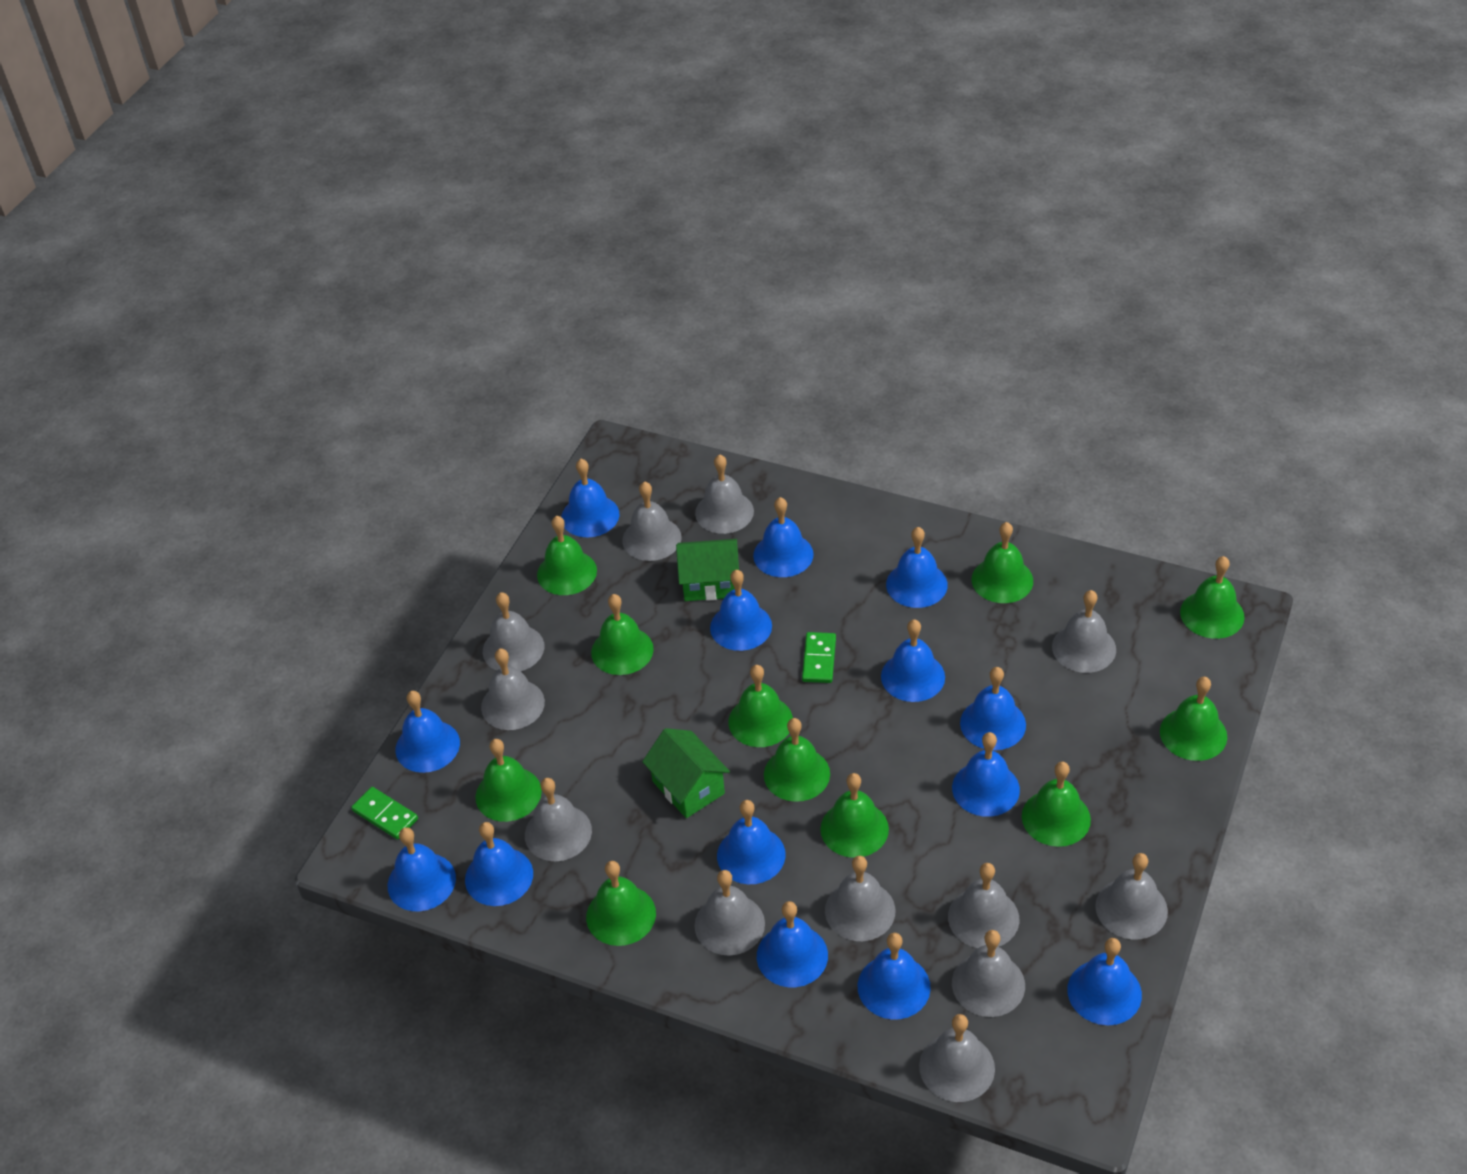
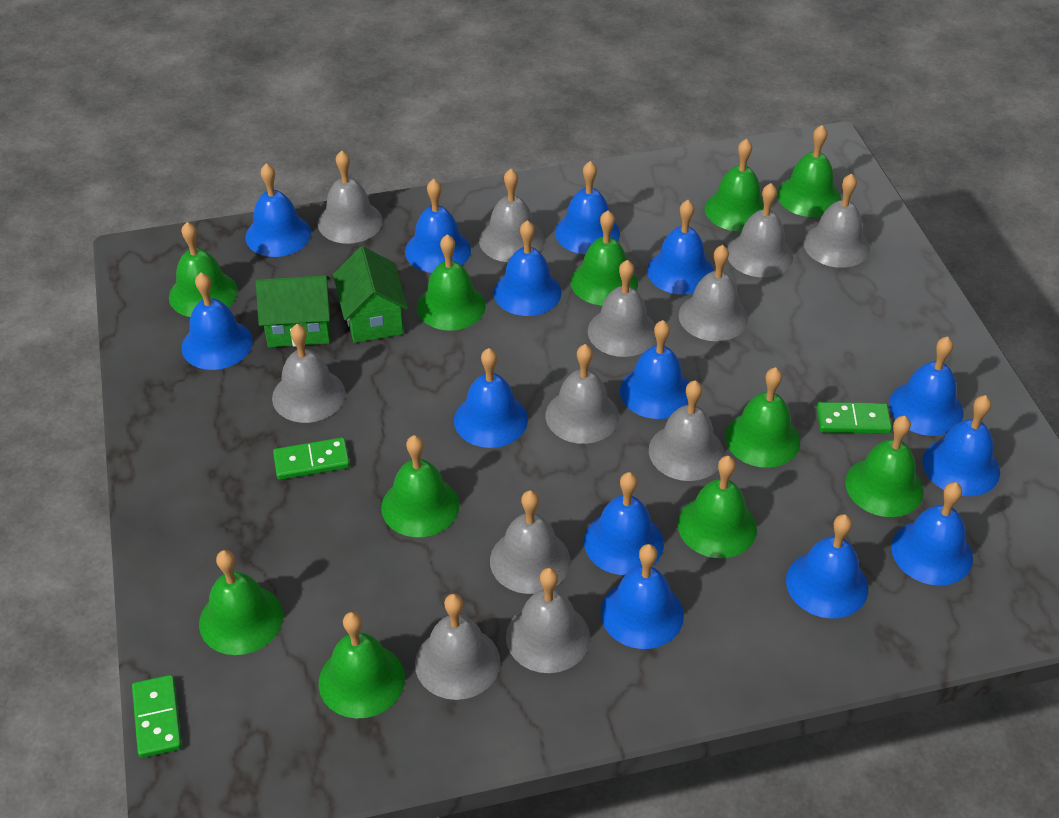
green domino: [351,787,418,839] [802,632,836,683] = 2 -> [132,675,182,758] [273,437,350,480] [816,402,892,434] = 3

